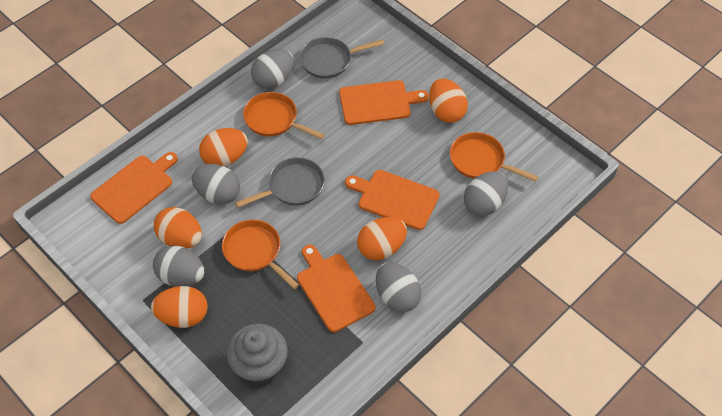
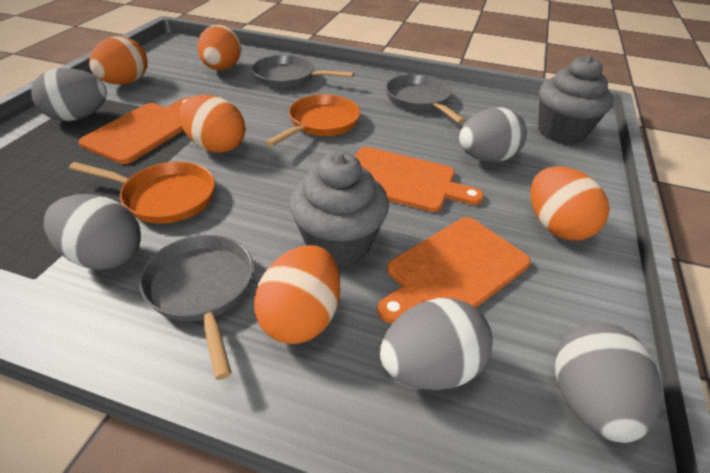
grey cupcake: [227,323,288,385] = 1 -> [289,152,389,266] [538,55,613,144] = 2
grey pan: [235,157,325,208] [300,37,384,79] = 2 -> [140,234,253,380] [252,55,354,88] [386,74,465,124] = 3
orange cutting board: [90,152,178,224] [297,245,375,332] [339,80,429,125] [345,170,440,230] = 4 -> [78,97,190,164] [355,147,484,212] [377,217,531,324] = 3
orange pan: [222,220,299,289] [243,92,325,139] [450,132,538,182] = 3 -> [69,162,215,224] [266,94,360,147] = 2

